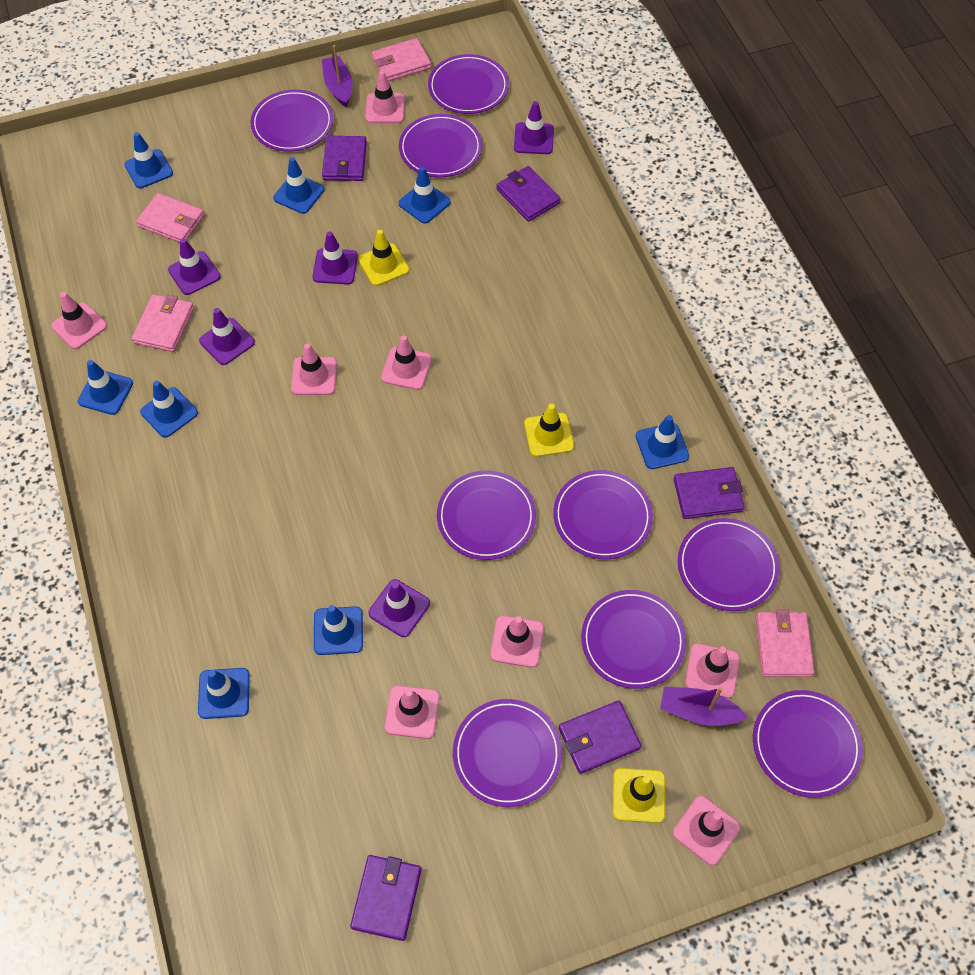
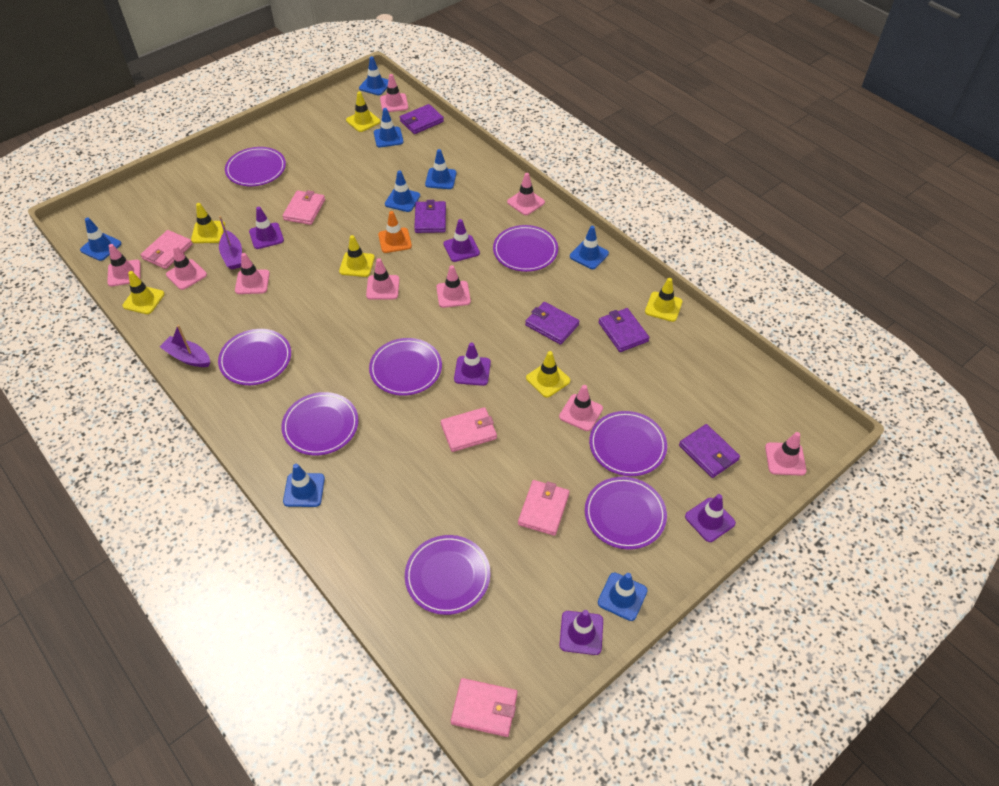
orange traffic cone: none = 0 -> [378,211,412,253] = 1
pink traffic cone: [51,292,107,349] [291,343,337,395] [365,71,405,123] [381,335,432,390] [385,685,440,739] [490,615,544,668] [673,796,740,865] [685,643,740,698] = 8 -> [107,244,141,286] [166,245,207,290] [235,253,270,294] [366,258,399,300] [380,74,408,112] [436,265,471,308] [507,173,545,215] [559,385,603,431] [765,432,807,476] = 9
pink wallet: [132,294,194,352] [136,193,205,243] [372,38,431,82] [756,609,815,677] = 4 -> [140,230,193,269] [283,190,325,225] [441,407,497,452] [451,678,517,737] [518,480,569,536] = 5
purple plate: [251,89,333,152] [399,114,482,177] [428,54,509,114] [437,471,536,560] [453,699,562,807] [553,470,653,559] [581,590,686,689] [678,518,780,611] [753,690,863,798] = 9 -> [218,329,291,385] [225,147,286,186] [281,392,359,455] [369,338,442,396] [405,535,490,615] [493,225,558,272] [585,477,667,550] [589,411,667,476] = 8
yellow traffic cone: [358,230,409,286] [524,404,574,457] [613,768,665,823] = 3 -> [122,271,164,314] [191,203,225,243] [339,235,375,277] [346,92,380,132] [526,351,570,398] [645,278,683,322] = 6

